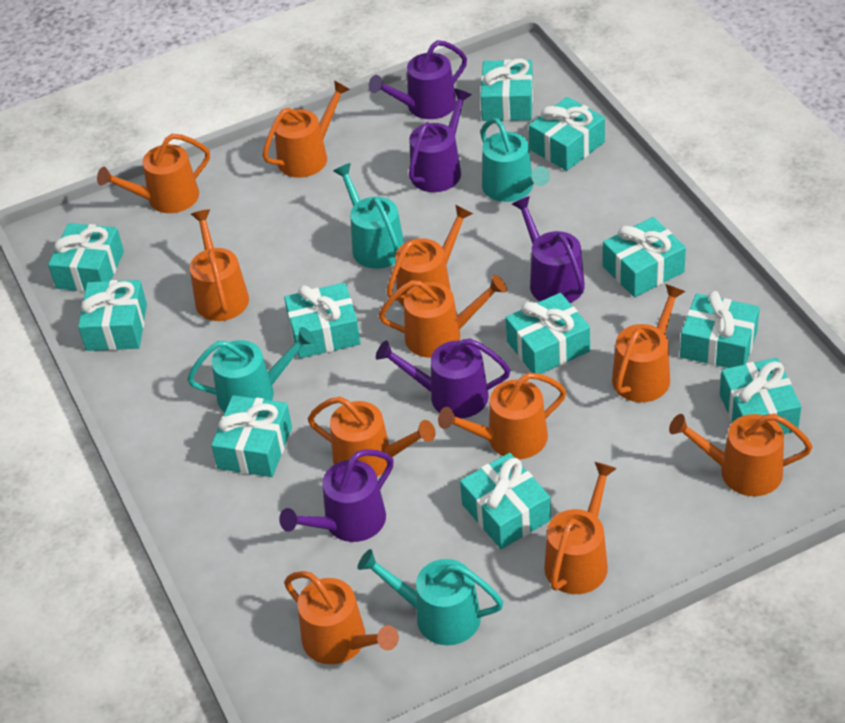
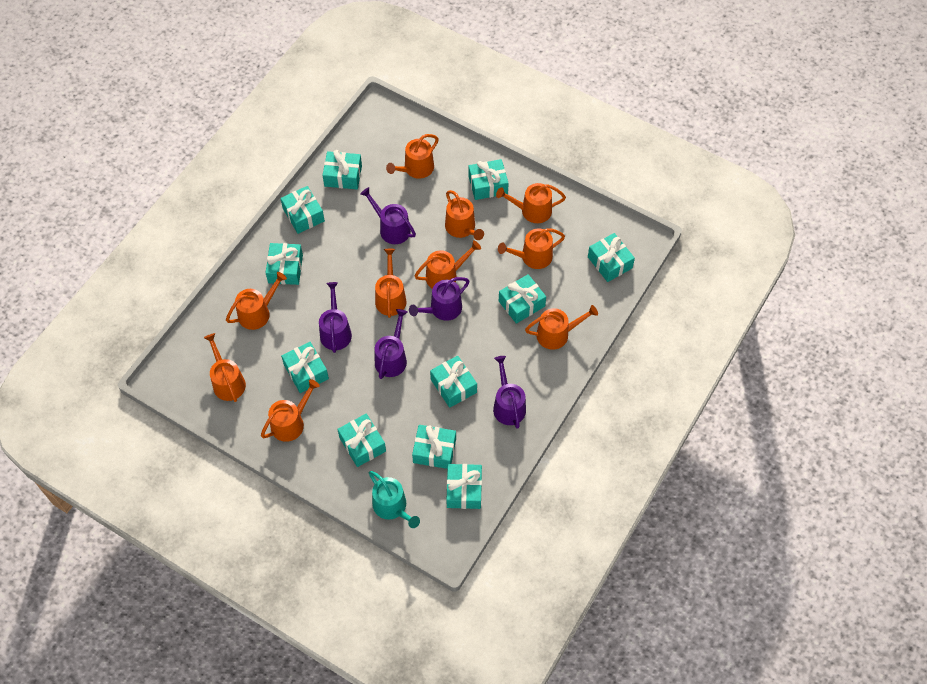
orange watering can: [97,134,210,213] [190,209,249,321] [262,80,350,178] [284,571,399,665] [308,397,435,477] [379,275,507,358] [387,204,473,307] [438,373,566,459] [544,462,617,594] [612,284,685,402] [669,414,812,496] = 11 -> [204,333,246,402] [226,272,287,330] [261,379,320,442] [375,249,406,318] [386,134,439,179] [414,240,481,289] [445,190,484,240] [496,183,566,223] [498,228,565,269] [525,305,598,350] = 10
turquoise watering can: [187,327,315,412] [333,163,404,269] [357,549,503,645] [480,118,550,202] = 4 -> [369,471,420,528] = 1

